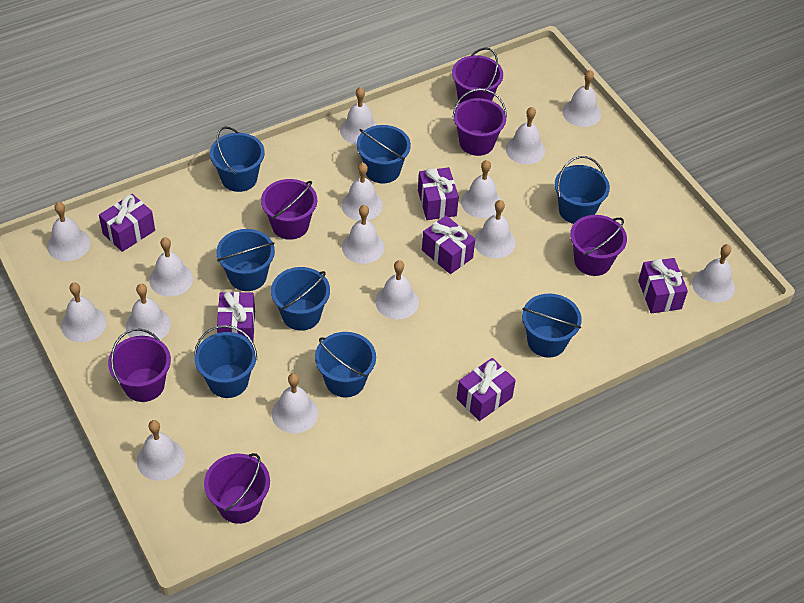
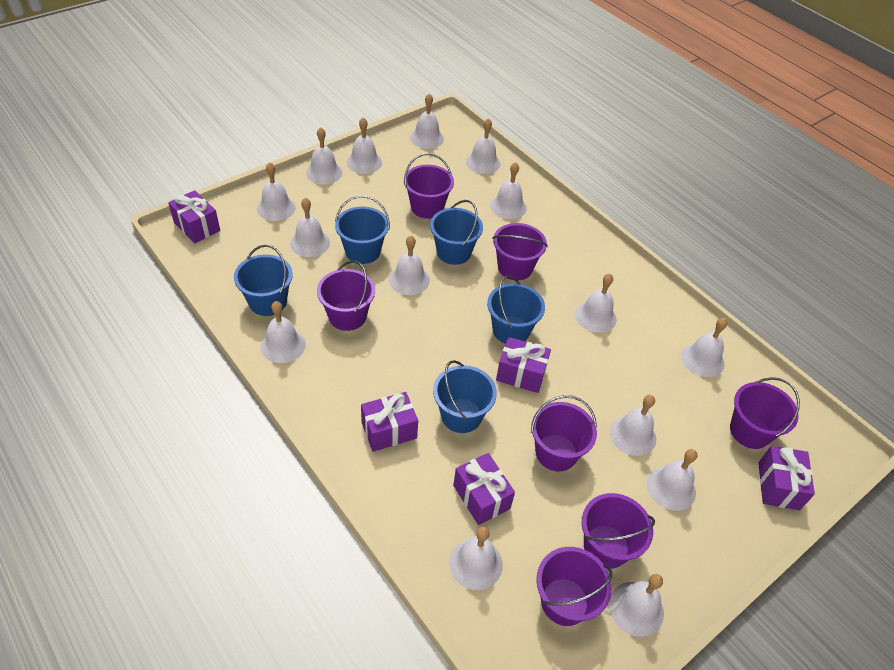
blue bucket: [194,325,257,398] [210,127,265,192] [216,229,275,291] [271,267,330,331] [315,332,376,398] [357,125,411,184] [522,293,582,358] [555,156,610,224] = 8 -> [234,245,293,316] [335,196,390,264] [430,200,483,265] [433,360,497,433] [487,275,545,344] = 5
purple bucket: [108,329,171,402] [204,453,270,524] [261,179,317,240] [452,48,503,104] [452,88,507,156] [570,215,627,276] = 6 -> [317,261,375,331] [404,153,454,219] [492,223,548,280] [531,395,597,471] [536,547,612,626] [582,493,655,569] [730,377,800,449] = 7
purple gift: [99,194,155,252] [217,292,255,341] [418,167,459,220] [422,216,475,274] [457,358,516,421] [638,258,688,313] = 6 -> [168,190,220,244] [361,392,418,452] [453,453,515,525] [496,337,551,393] [758,445,815,510] = 5

